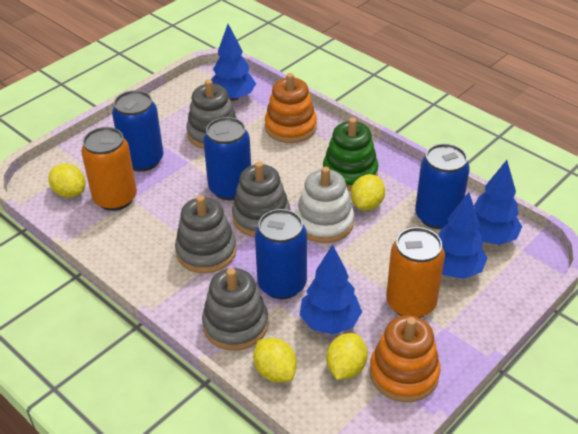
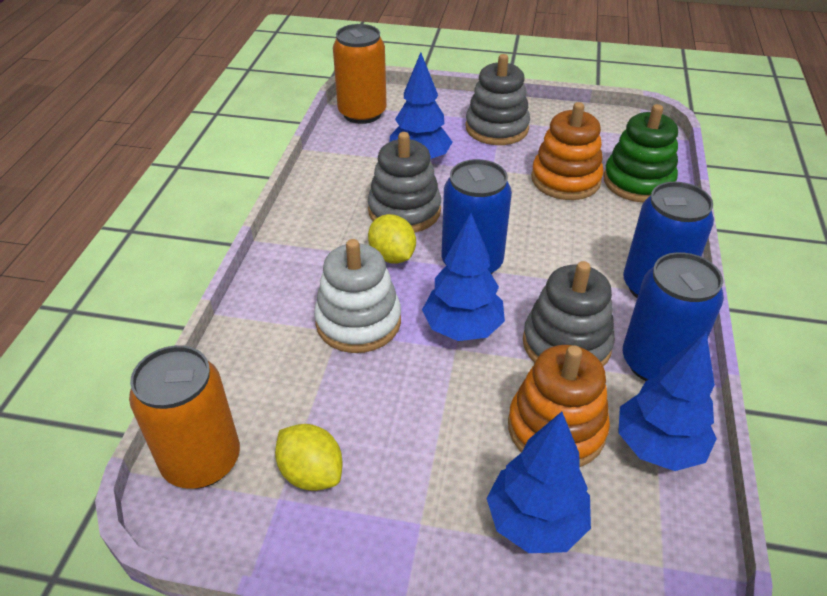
blue can: [112,90,163,171] [203,117,251,200] [255,209,307,299] [415,143,470,229] = 4 -> [442,159,512,274] [623,182,714,298] [623,252,724,381] = 3
grey stacking toy: [175,195,237,273] [186,79,237,149] [202,268,269,351] [232,161,290,237] = 4 -> [368,132,441,233] [465,54,530,145] [523,261,615,367] = 3
yellow lemon: [49,164,85,198] [253,338,297,382] [326,333,368,380] [351,174,385,211] = 4 -> [275,424,342,491] [368,214,416,263] = 2

